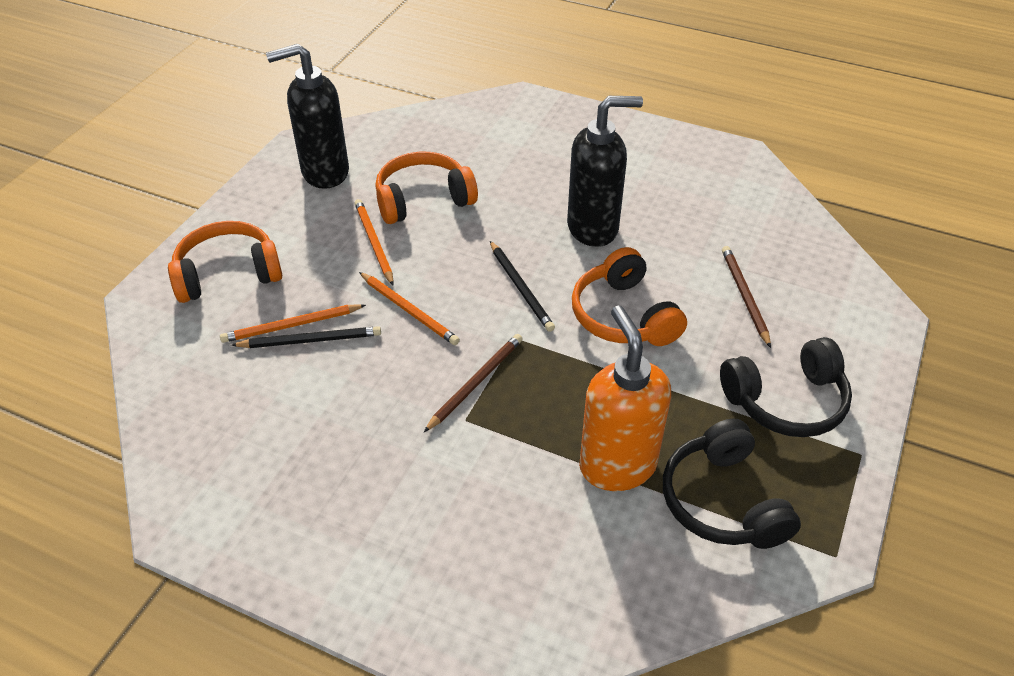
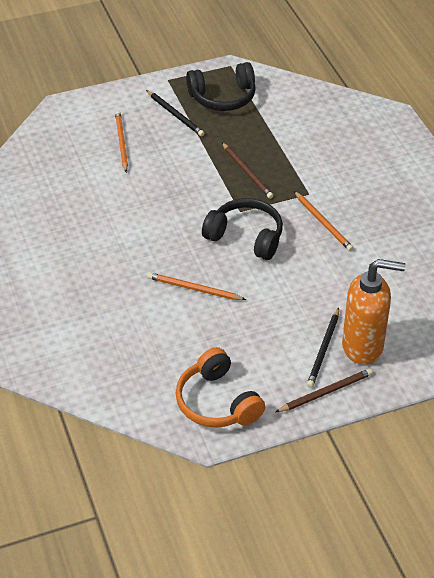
black soap dispenser: [266,44,349,189] [567,96,643,247] = 2 -> none = 0
orange headphones: [168,221,282,303] [375,152,478,224] [572,247,687,346] = 3 -> [176,347,265,428] = 1

